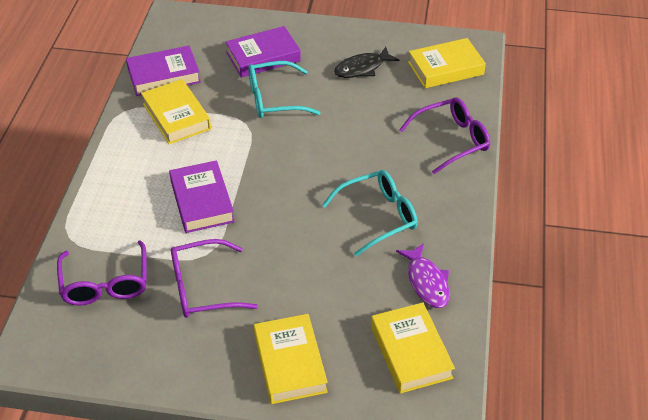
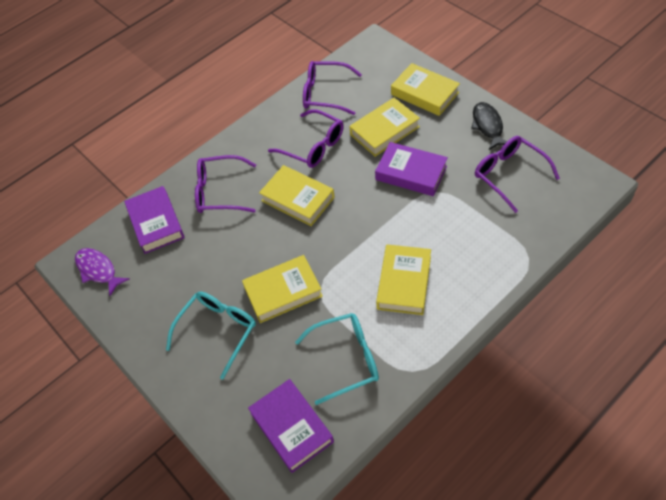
purple glasses: [57,240,147,306] [171,239,258,318] [399,97,490,174] = 3 -> [195,155,256,213] [268,109,344,168] [303,61,362,115] [475,136,560,213] = 4
yellow book: [141,79,211,144] [254,314,328,404] [371,302,455,394] [408,38,486,88] = 4 -> [242,255,323,323] [259,165,335,226] [349,98,420,157] [376,244,431,315] [391,63,460,116] = 5

